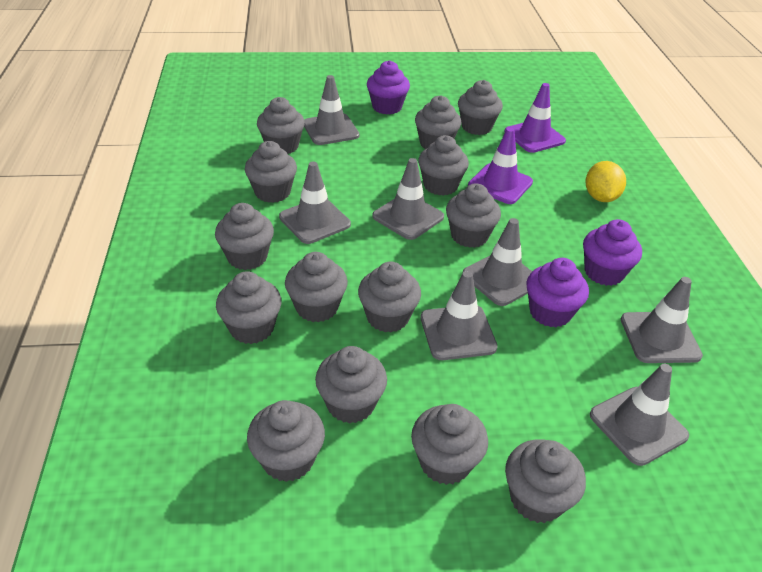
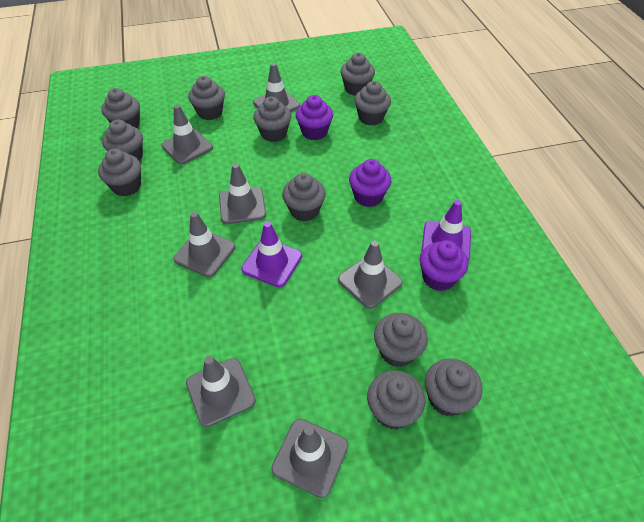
grey cupcake: [215,203,274,270] [216,271,282,344] [245,141,297,203] [247,400,325,482] [257,97,305,154] [285,252,348,322] [315,346,387,424] [358,262,421,333] [411,404,488,485] [415,95,461,149] [418,135,469,196] [446,183,501,248] [458,80,503,135] [505,439,586,523] = 14 -> [98,149,141,196] [101,88,140,128] [102,120,143,161] [188,76,225,120] [253,97,291,142] [282,173,326,221] [340,53,375,96] [354,81,391,126] [367,370,425,429] [374,313,428,367] [425,358,483,416] = 11
yellow lemon: [585,161,626,202] = 1 -> none = 0

